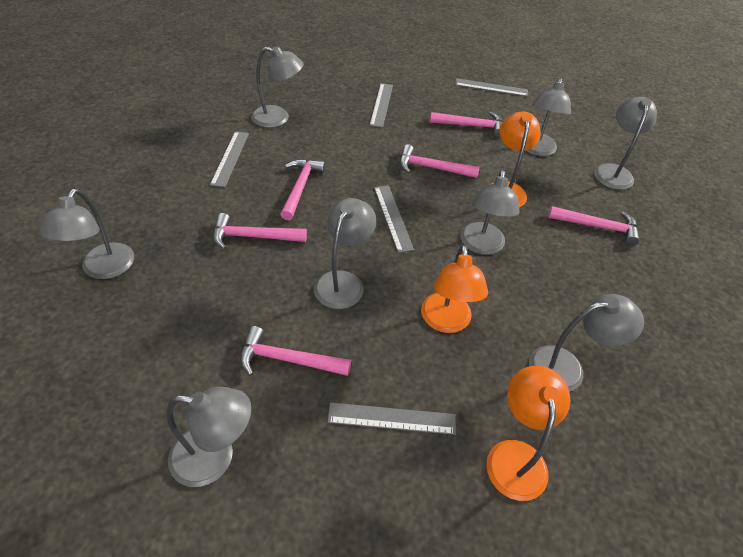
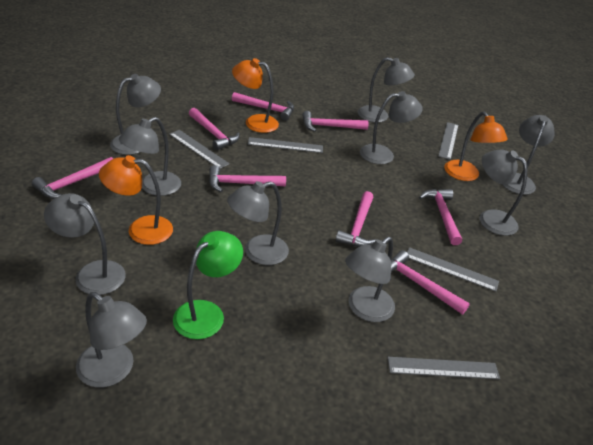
green lamp: none = 0 -> [173,231,243,339] = 1
grey lamp: [40,189,134,279] [167,387,251,487] [251,46,304,128] [314,198,376,309] [460,170,519,255] [526,78,571,156] [529,294,644,391] [594,97,657,190] = 8 -> [44,193,126,295] [76,292,147,388] [110,74,161,155] [119,117,181,196] [227,181,289,265] [345,237,395,322] [358,57,415,122] [360,91,423,164] [479,150,527,236] [502,115,554,195] = 10
pink hammer: [213,213,307,250] [240,326,351,376] [280,159,326,220] [400,144,480,178] [430,112,502,137] [548,206,639,246] = 6 -> [32,157,113,199] [189,108,240,150] [209,165,286,192] [232,92,294,121] [302,111,369,132] [335,191,376,247] [390,250,470,315] [419,189,462,245] = 8

